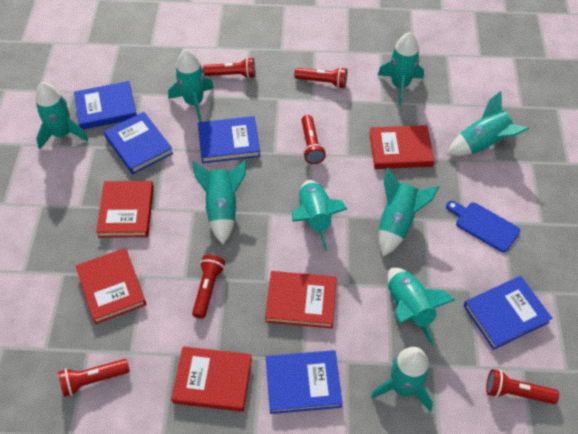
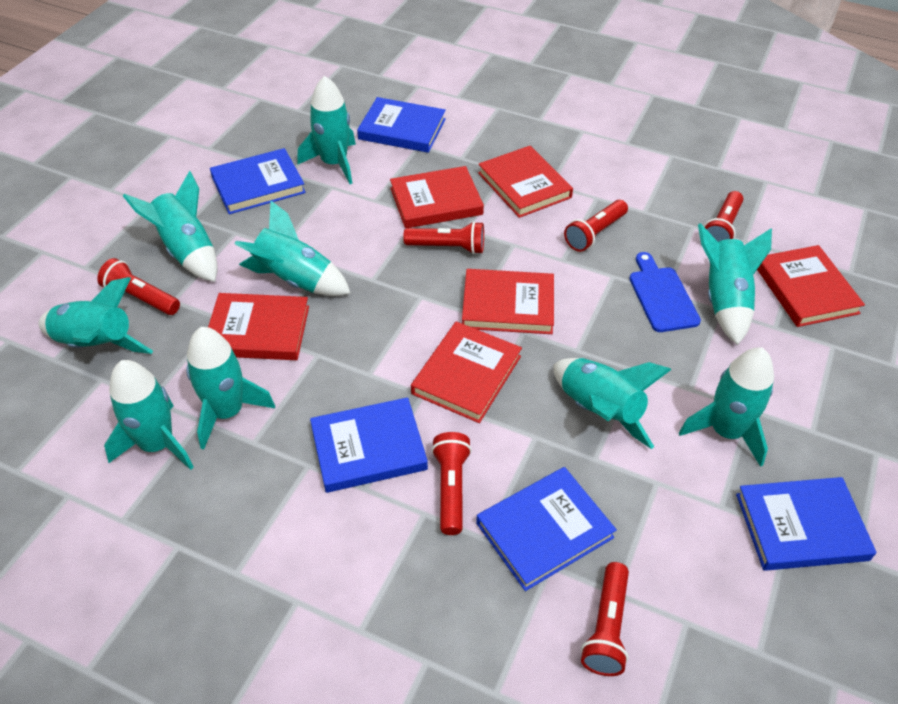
red book: [76,248,146,324] [96,181,154,238] [171,346,252,412] [265,271,337,328] [369,125,434,169] = 5 -> [208,293,309,360] [390,166,484,229] [411,321,522,423] [462,269,554,334] [478,146,573,218] [757,245,865,327] = 6

